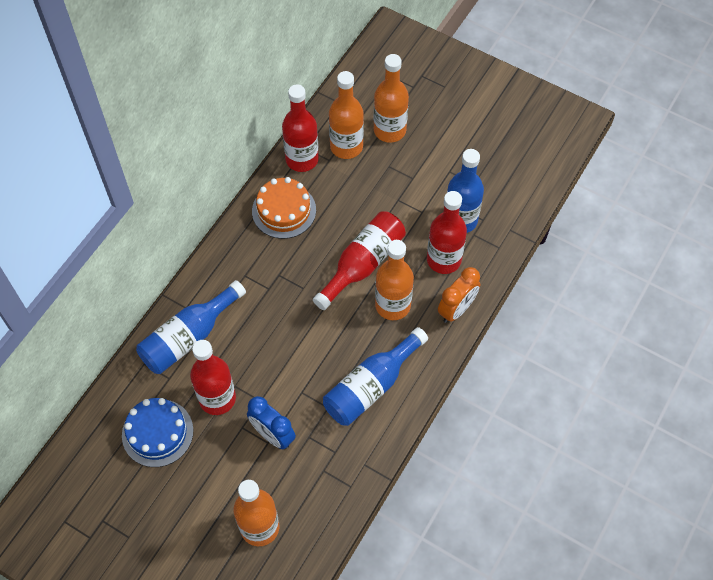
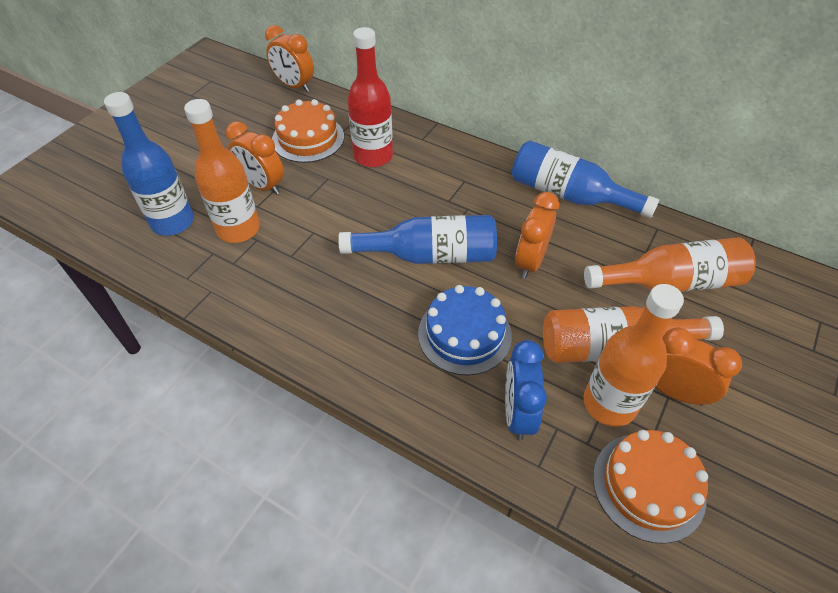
orange cake: [252,177,316,239] = 1 -> [272,99,344,163] [593,430,708,544] = 2
orange clock: [438,267,480,323] = 1 -> [226,121,284,195] [265,25,314,92] [515,192,559,279] [656,327,742,405] = 4
red bottle: [190,340,236,415] [282,84,319,172] [313,211,406,310] [427,191,467,274] = 4 -> [348,27,393,167] = 1

